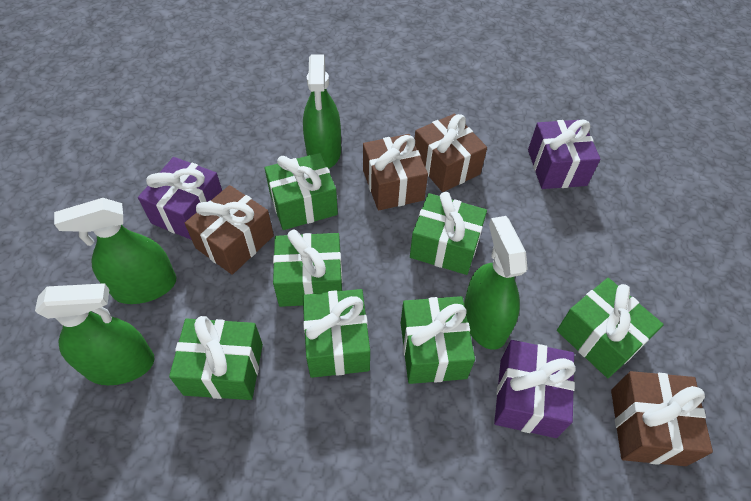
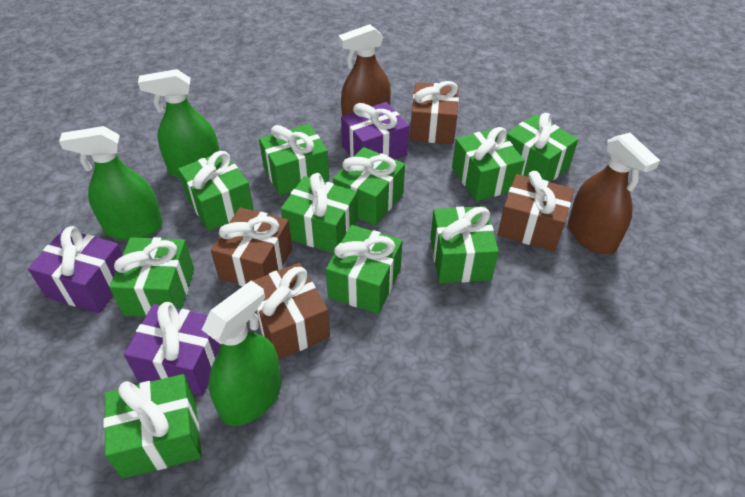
brown spray bottle: none = 0 -> [338,24,391,116] [568,133,660,254] = 2
green gift: [169,316,263,400] [265,153,338,230] [273,230,342,307] [303,289,370,378] [401,296,475,384] [410,192,487,275] [557,278,664,378] = 7 -> [103,374,202,479] [109,237,194,317] [178,151,254,231] [259,124,329,196] [281,173,358,254] [326,225,402,314] [333,147,405,226] [430,206,499,283] [452,127,525,201] [506,113,578,182] = 10
green spray bottle: [35,283,154,385] [54,198,176,304] [303,54,341,169] [464,216,528,350] = 4 -> [59,126,163,240] [138,69,219,178] [202,280,281,426] = 3

